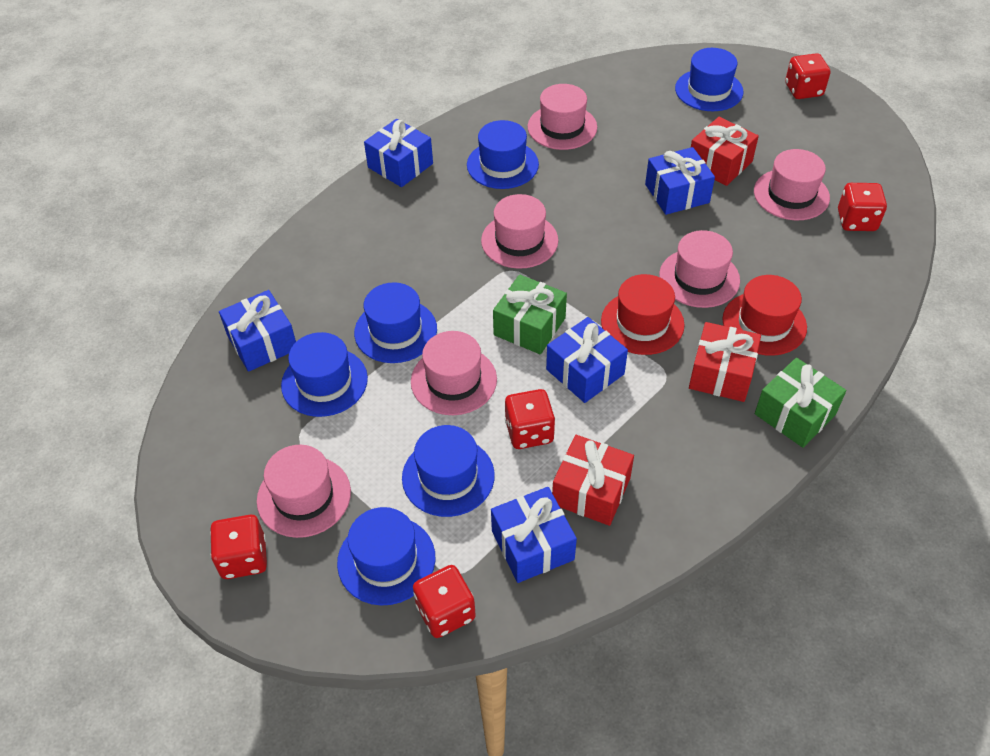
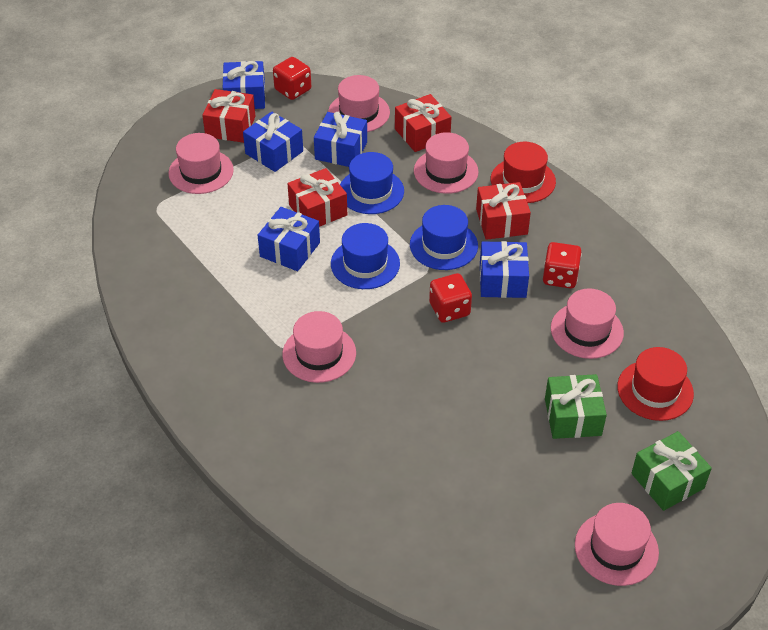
blue hat: [281,332,368,417] [337,507,435,606] [354,282,437,363] [402,425,495,517] [467,120,539,189] [675,48,744,111] = 6 -> [331,223,400,289] [340,152,404,214] [410,205,478,270] = 3
red dice: [210,515,267,579] [413,565,476,638] [505,389,555,449] [785,53,830,99] [838,183,887,231] = 5 -> [273,57,311,100] [429,273,472,323] [543,242,582,288] = 3
red gift: [552,435,634,526] [689,322,761,402] [691,117,759,186] = 3 -> [202,89,256,143] [287,168,347,227] [395,94,451,152] [476,182,531,240] = 4

